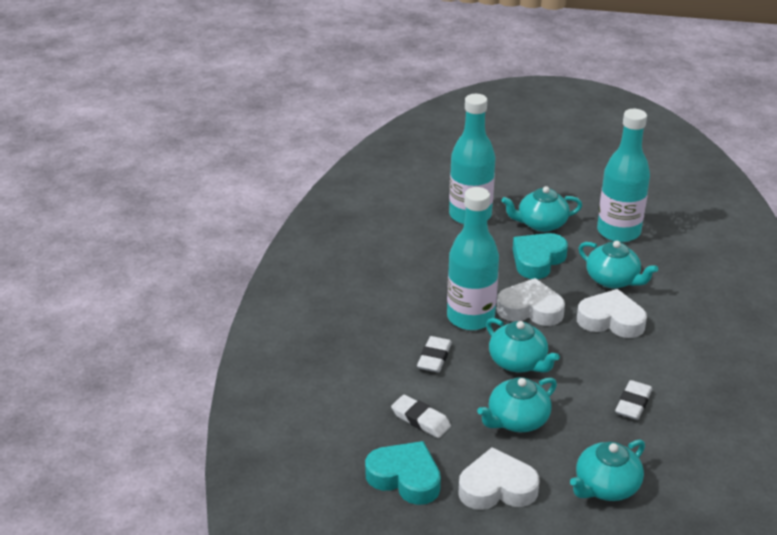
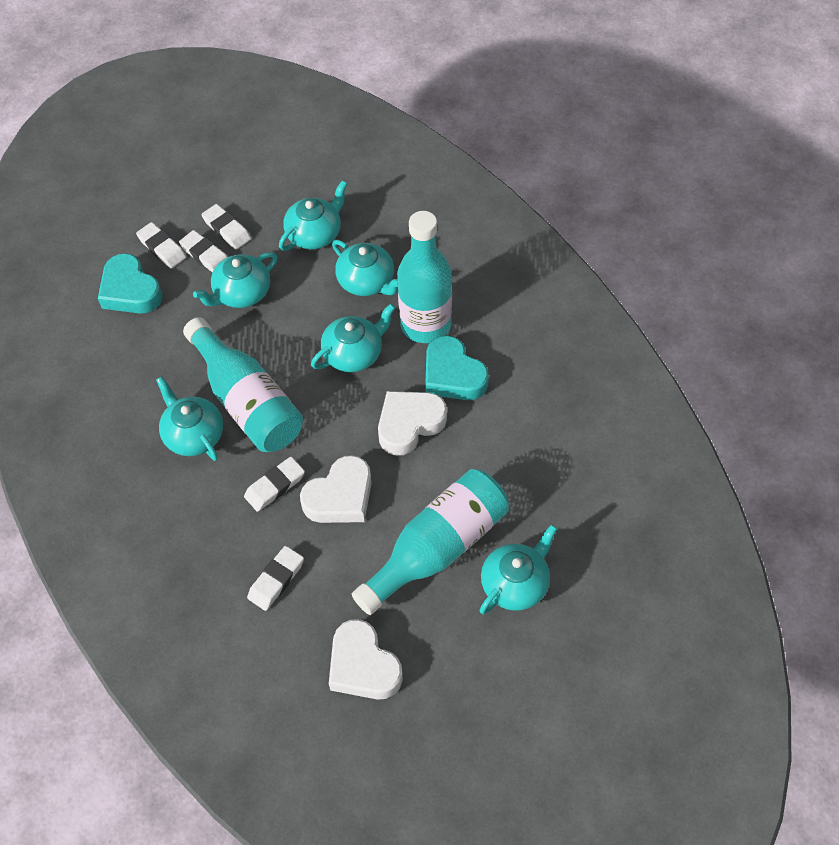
turquoise teapot: [477,377,557,432] [486,318,560,373] [502,186,582,232] [570,440,645,501] [579,241,658,289] = 5 -> [156,376,223,461] [193,252,278,308] [279,181,347,251] [311,304,395,372] [332,240,398,296] [479,524,557,615] = 6
white eraser: [391,395,451,438] [417,336,452,372] [615,380,653,420] = 3 -> [136,222,187,268] [179,230,228,273] [201,204,251,249] [244,457,305,512] [247,546,304,611] = 5

